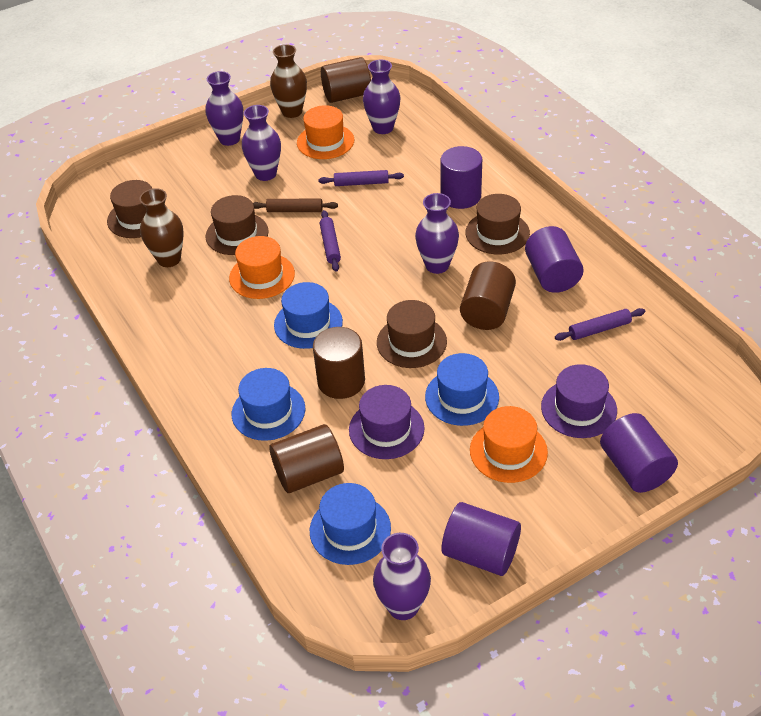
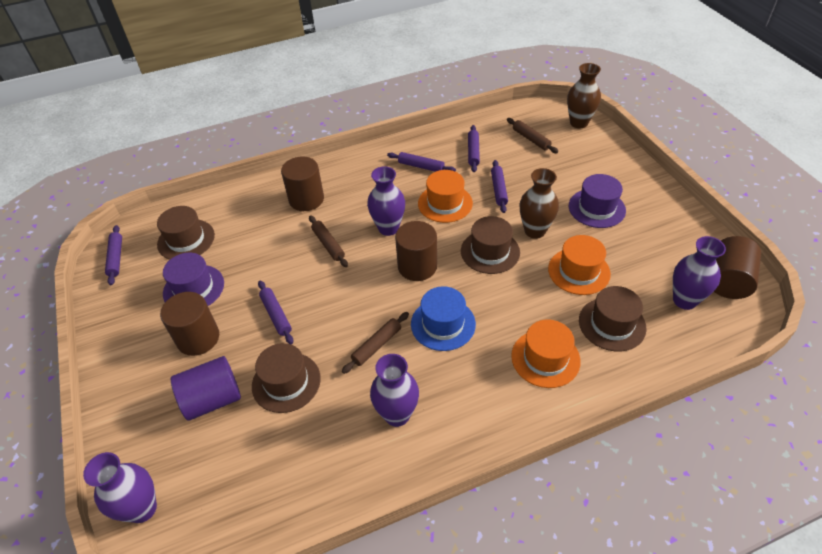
blue hat: [232,368,305,441] [274,282,343,349] [310,483,391,565] [425,353,499,426] = 4 -> [411,286,476,351] = 1
brown rolling pin: [253,199,338,212] = 1 -> [309,216,348,267] [342,312,409,374] [507,118,559,153] = 3
purple cylinder: [440,146,482,209] [442,502,521,576] [525,226,584,293] [600,413,678,493] = 4 -> [171,356,241,421] = 1
purple rolling pin: [318,170,404,186] [320,210,341,272] [555,308,645,341] = 3 -> [105,225,122,285] [258,280,293,344] [387,152,456,172] [468,125,480,172] [491,160,508,213] = 5
purple vase: [205,71,244,146] [242,105,281,181] [363,60,401,134] [373,533,431,620] [415,193,459,274] = 5 -> [83,452,157,523] [367,166,405,236] [370,354,419,427] [673,236,726,310] = 4

